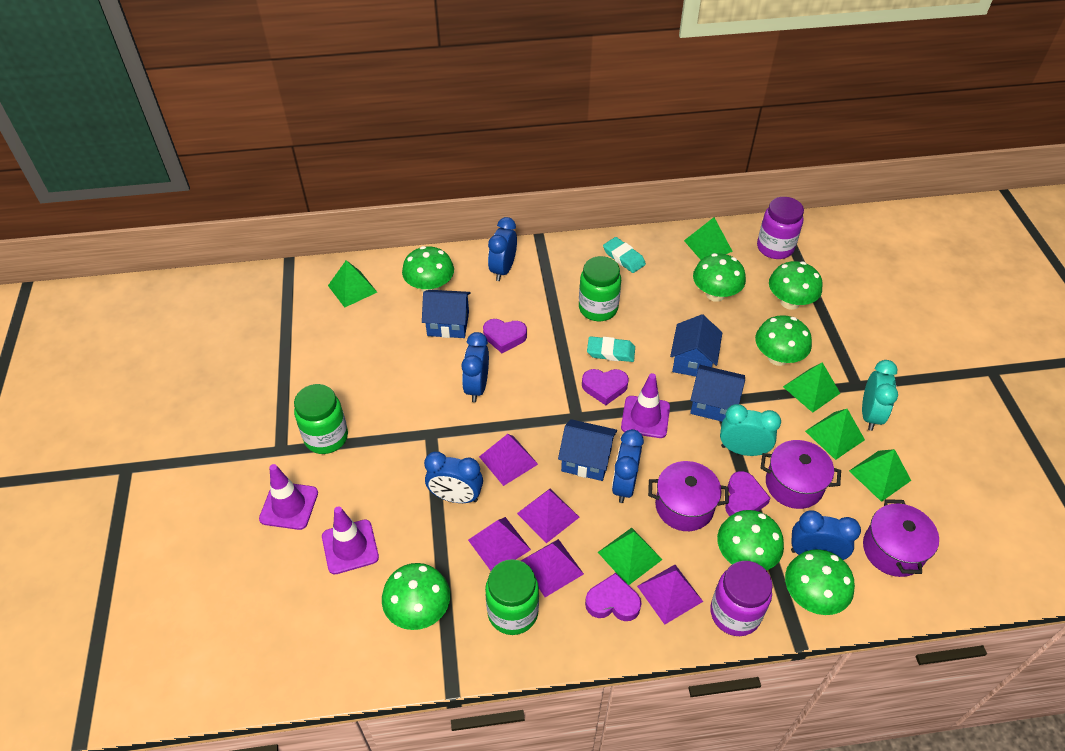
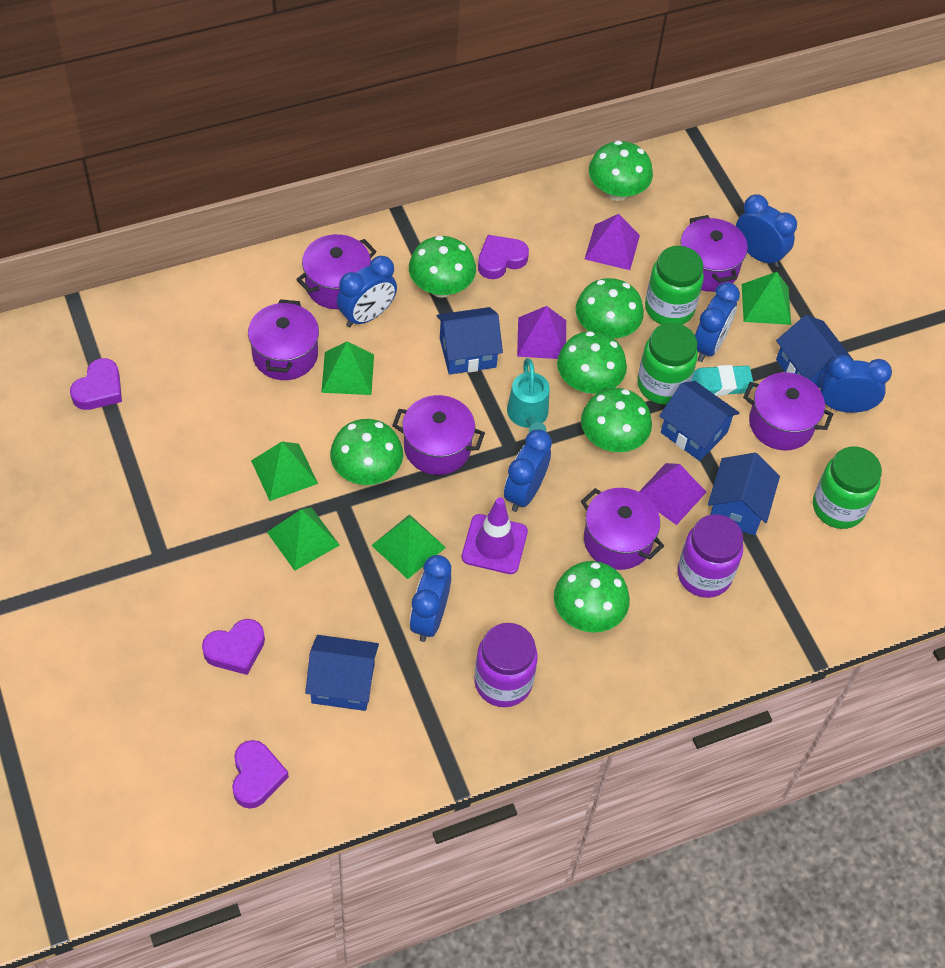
blue clock: [424,452,483,503] [461,332,489,402] [488,217,517,281] [612,429,644,503] [791,510,861,560] = 5 -> [337,256,397,327] [410,555,451,642] [504,429,552,512] [695,282,740,362] [736,194,797,268] [820,355,892,413] = 6
blue house: [422,290,471,338] [558,419,617,481] [670,314,722,377] [690,365,745,421] = 4 -> [305,635,379,711] [436,307,503,375] [659,381,739,461] [708,453,780,535] [776,315,853,388] = 5
green pyramid: [328,260,377,307] [598,528,662,585] [684,217,733,260] [783,362,840,413] [805,409,865,460] [849,449,911,502] = 6 -> [251,442,318,501] [267,507,339,571] [321,341,374,395] [371,514,446,579] [742,272,791,325] = 5
purple pot: [648,461,729,531] [761,440,841,509] [863,499,939,577] = 3 -> [248,299,319,380] [296,234,377,309] [392,395,485,475] [581,488,664,570] [681,215,748,292] [743,372,833,450] = 6
purple pyramid: [468,517,531,571] [479,434,538,486] [517,489,579,543] [521,539,584,597] [637,565,703,625] = 5 -> [517,306,566,359] [585,214,640,270] [639,463,706,525] = 3
purple traffic cone: [259,464,318,530] [322,506,379,575] [621,373,670,438] = 3 -> [462,497,528,574] = 1
turquoise clock: [720,404,781,456] [862,360,898,431] = 2 -> none = 0
turquoise eraser: [587,336,635,362] [603,237,646,273] = 2 -> [692,365,754,396] = 1
turquoise watering can: none = 0 -> [507,358,550,433] = 1

